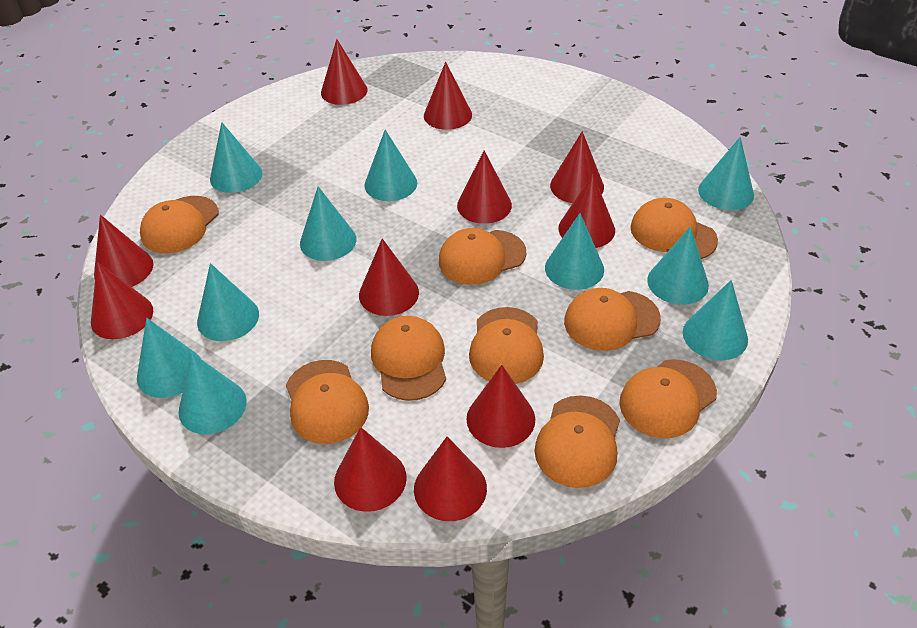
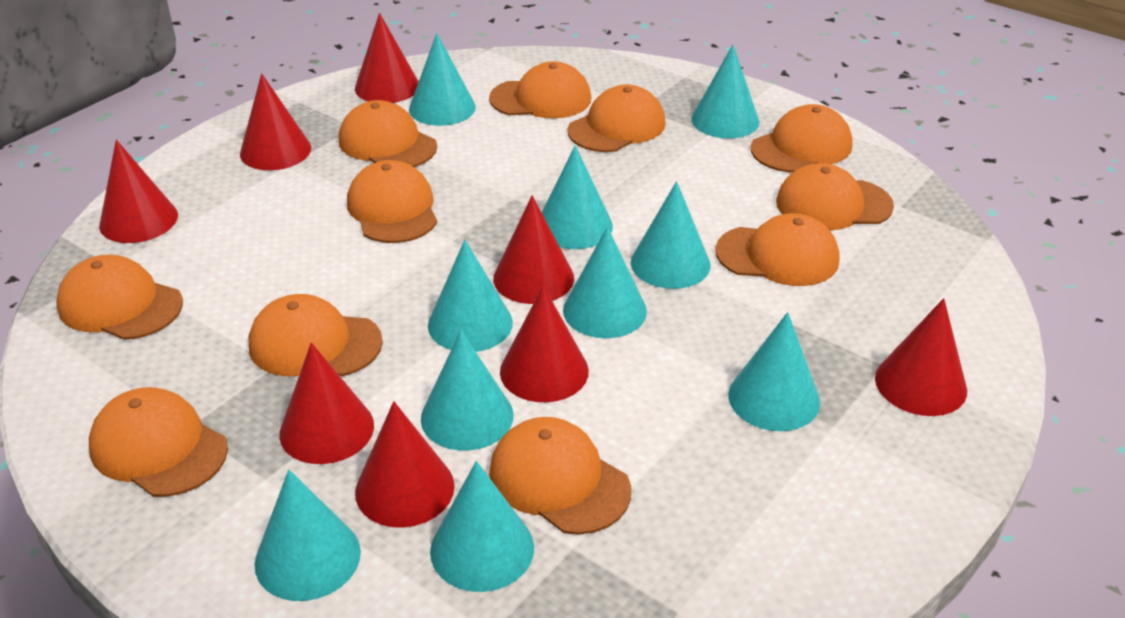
orange cap: [140,196,219,253] [286,360,369,444] [371,316,446,401] [439,228,526,285] [469,307,544,384] [534,395,620,488] [564,288,661,351] [619,359,717,438] [630,198,718,259] = 9 -> [56,255,183,340] [89,387,228,497] [249,294,383,376] [339,100,437,167] [347,160,437,243] [489,61,591,119] [489,417,631,535] [568,84,666,152] [715,213,839,286] [751,104,852,172] [776,163,894,231] = 11
red cone: [91,262,153,339] [94,215,153,287] [321,39,368,105] [334,427,406,512] [359,238,419,316] [414,436,487,521] [424,62,472,130] [457,151,512,224] [466,365,535,448] [550,131,604,203] [558,174,615,248] = 11 -> [99,140,178,243] [240,73,311,170] [279,342,374,464] [355,13,419,103] [355,401,455,528] [493,195,574,304] [500,286,589,402] [875,298,967,416] = 8

